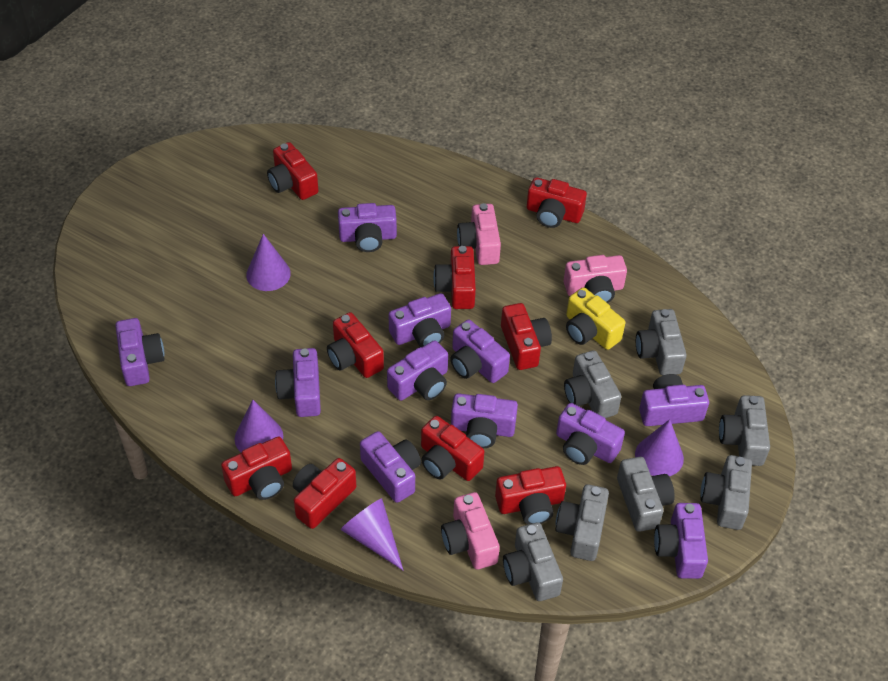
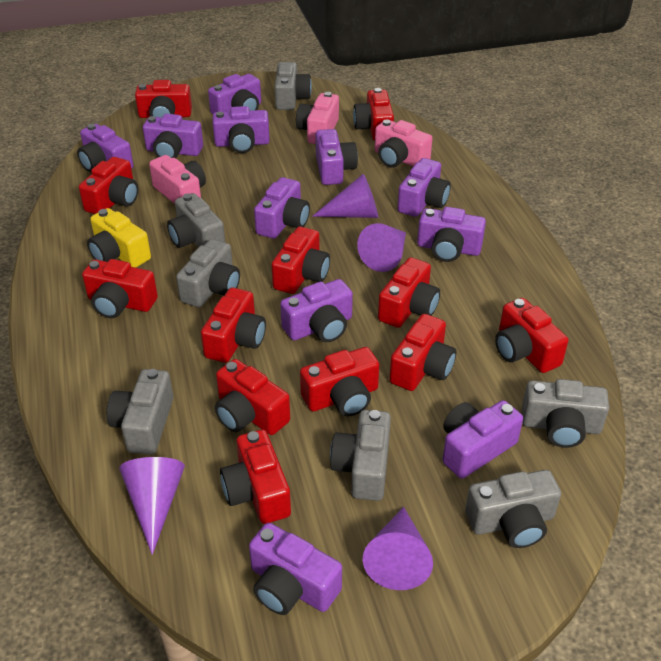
red camera: [221,437,292,500] [267,142,318,200] [293,458,356,529] [327,312,384,378] [421,416,484,481] [433,246,476,309] [495,466,566,525] [501,303,552,370] [527,177,587,228] = 9 -> [79,157,138,214] [82,259,158,318] [135,80,192,118] [201,288,266,363] [215,359,290,435] [220,429,291,524] [272,227,330,294] [300,347,379,416] [353,88,394,141] [378,257,440,328] [389,314,456,391] [495,298,568,373] = 12

